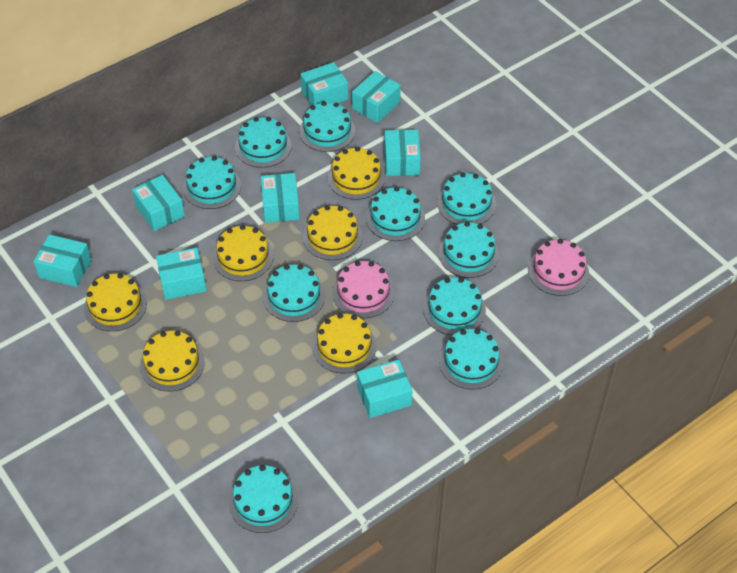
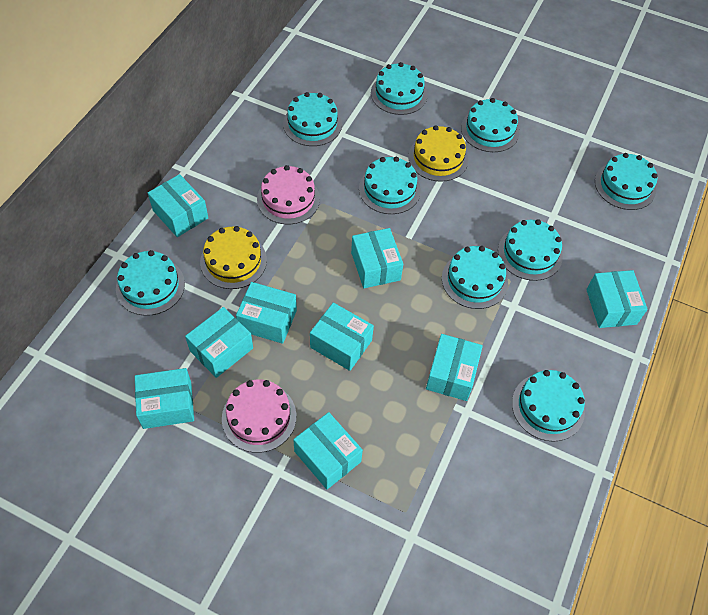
turquoise box: [33,234,91,287] [132,175,185,231] [156,247,207,300] [261,173,300,223] [300,62,348,106] [352,71,401,123] [357,359,413,418] [384,130,421,176] = 8 -> [135,368,194,429] [148,174,208,237] [185,307,253,378] [236,282,297,344] [293,412,363,489] [310,303,374,371] [351,228,403,288] [426,334,483,401] [586,270,648,328] = 9
turquoise cake: [183,156,241,209] [229,465,298,533] [235,117,292,168] [263,264,325,322] [299,101,355,152] [366,187,425,241] [423,277,486,335] [437,173,496,225] [439,222,499,278] [439,329,503,389] = 10 -> [116,250,185,316] [283,92,342,146] [359,157,421,214] [371,62,427,115] [442,246,508,309] [461,98,519,152] [498,219,563,281] [512,370,585,442] [595,153,658,210] = 9
yellow cake: [84,273,147,331] [140,331,205,391] [213,225,274,281] [303,205,363,260] [313,313,376,374] [328,147,385,200] = 6 -> [200,226,267,289] [408,125,468,182] = 2

